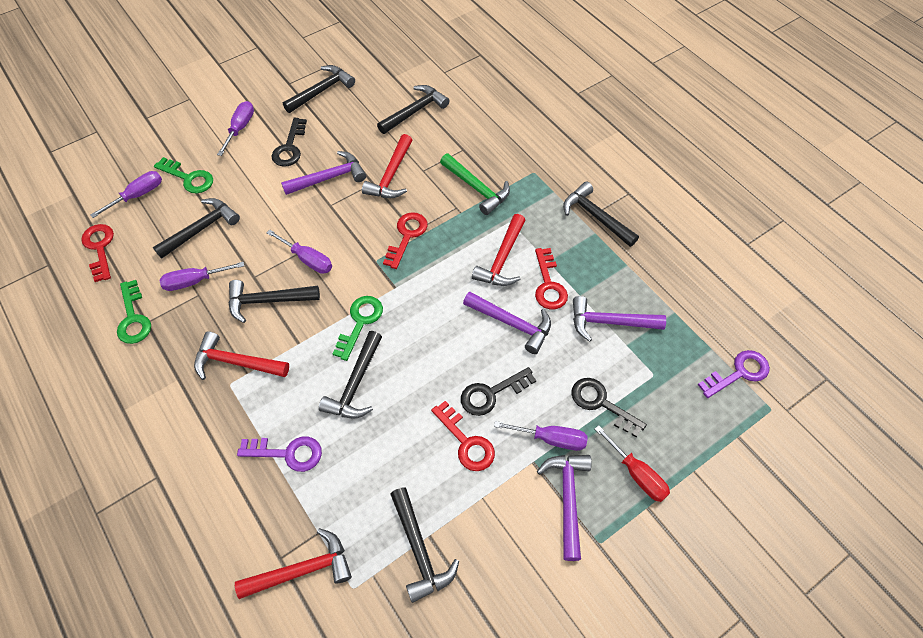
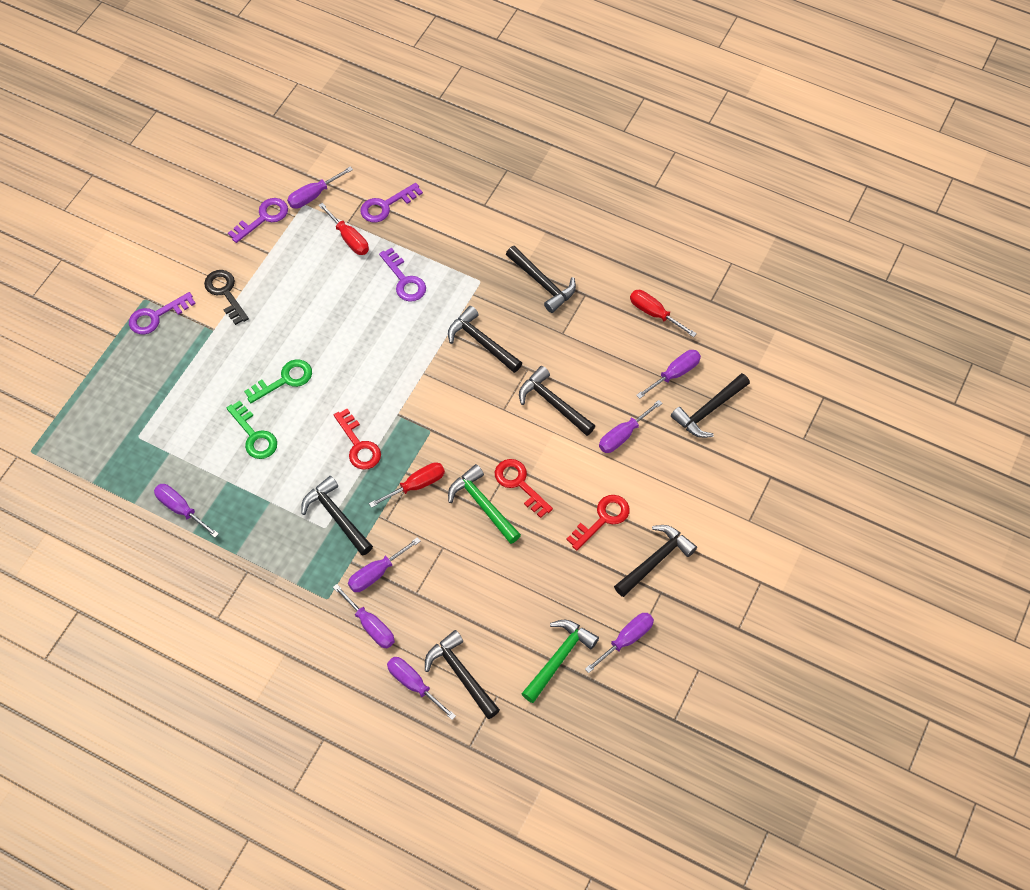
black key: [272,118,307,167] [461,367,536,416] [572,378,647,437] = 3 -> [204,270,249,325] = 1
green hammer: [440,154,510,215] = 1 -> [448,464,521,544] [522,620,599,703] = 2
green key: [117,280,151,344] [154,157,213,193] [332,296,383,361] = 3 -> [227,400,277,459] [244,359,312,403] = 2
purple hammer: [281,151,366,195] [463,292,551,354] [537,455,591,561] [573,296,666,342] = 4 -> none = 0
purple key: [237,436,322,472] [698,350,770,398] = 2 -> [129,292,196,335] [228,198,288,243] [360,183,423,223] [379,248,426,302] = 4
purple screwdriver: [90,171,162,218] [159,262,244,291] [217,101,254,156] [267,230,332,274] [494,421,588,451] = 5 -> [154,484,219,538] [287,167,353,209] [333,584,395,648] [348,537,421,592] [387,657,456,720] [585,613,654,673] [599,400,663,453] [636,350,701,399] = 8
red hammer: [194,331,289,380] [235,528,352,599] [362,134,412,198] [472,214,526,286] = 4 -> none = 0
red key: [81,224,114,282] [383,212,428,269] [431,401,495,471] [535,248,568,309] = 4 -> [334,409,381,470] [495,459,553,518] [566,495,630,550] = 3
red screwdriver: [595,425,670,502] = 1 -> [318,203,369,255] [369,462,445,508] [630,290,697,337] = 3

